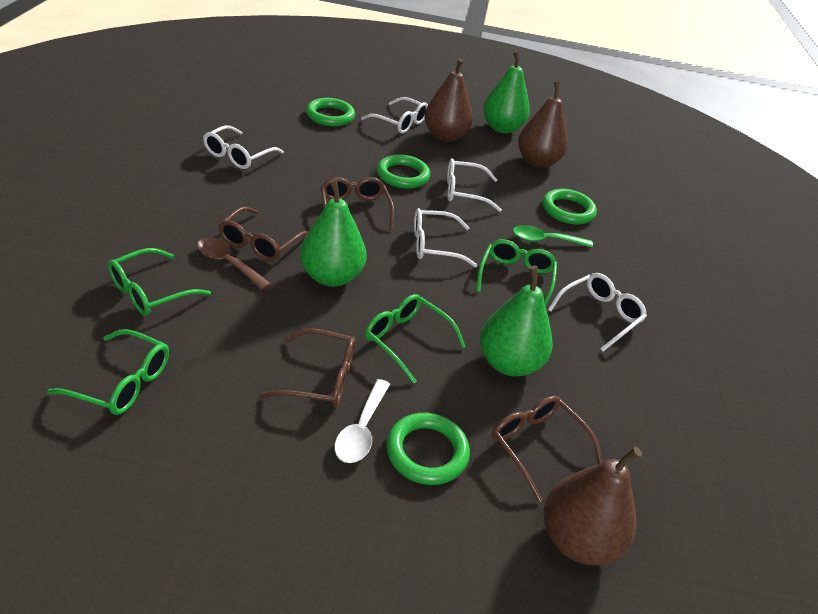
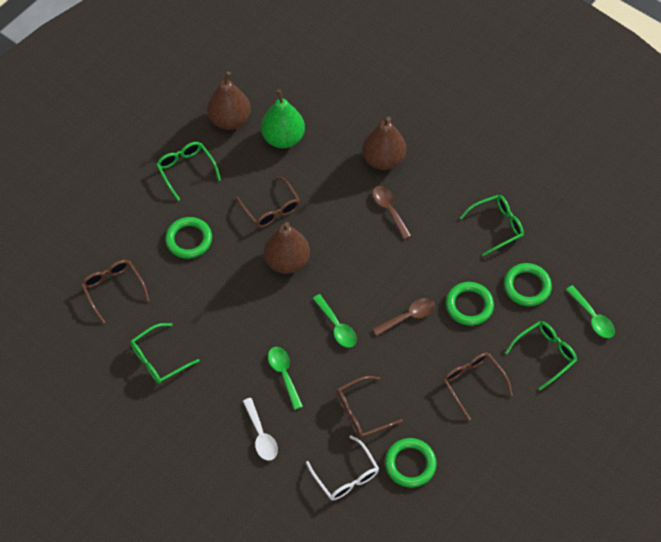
brown spoon: [197,237,271,290] = 1 -> [372,186,411,239] [373,298,435,336] = 2
green pear: [300,179,367,287] [480,266,553,377] [483,51,530,133] = 3 -> [261,89,305,148] = 1
green spoon: [513,225,593,247] = 1 -> [268,347,303,410] [313,294,357,347] [566,285,615,338] = 3
white glasses: [203,125,284,169] [361,97,428,134] [414,208,478,268] [447,158,502,212] [548,273,647,351] = 5 -> [306,436,379,501] = 1

